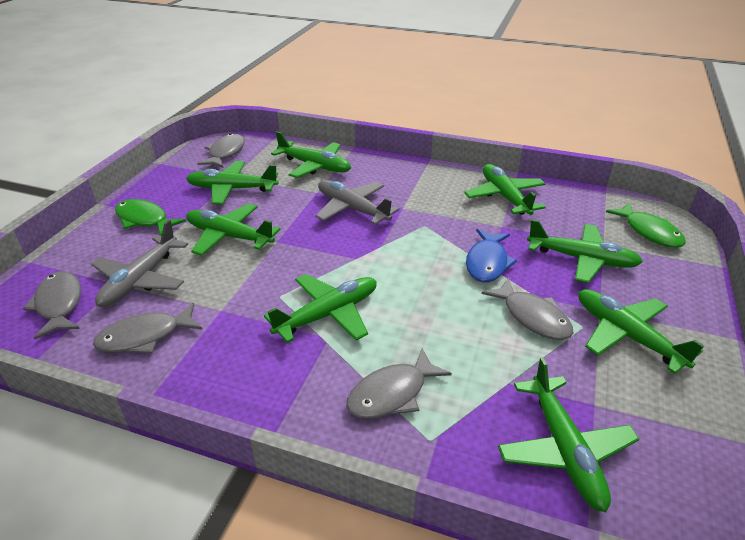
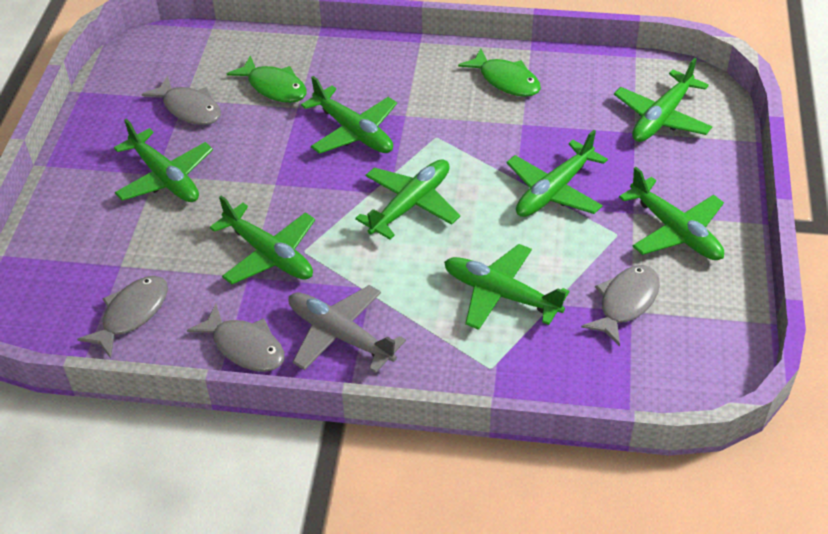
blue fish: [466,229,517,282] = 1 -> none = 0
grey fish: [23,271,81,339] [93,303,203,353] [197,133,245,168] [346,348,452,419] [482,278,573,340] = 5 -> [77,276,168,358] [142,76,221,125] [187,304,285,372] [581,265,660,346] = 4
grey plane: [91,220,188,307] [315,180,400,225] = 2 -> [288,285,406,373] = 1

